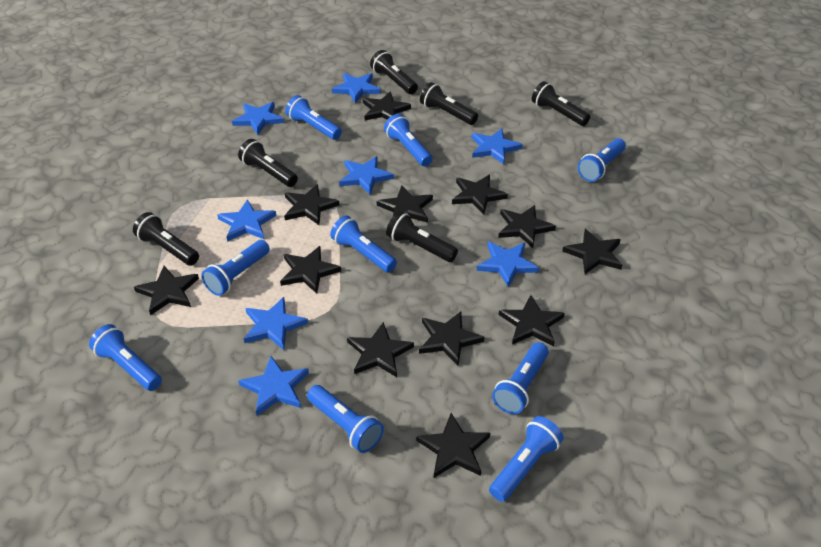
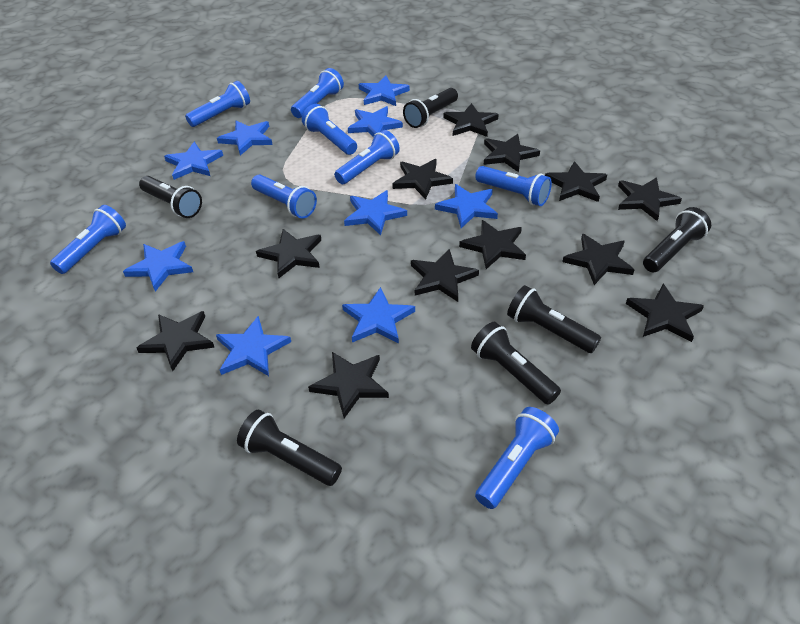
blue flashlight: [89,324,162,391] [201,240,270,296] [285,95,342,140] [307,385,384,453] [330,216,397,273] [384,114,433,166] [489,416,564,502] [492,342,549,414] [578,138,626,182] = 9 -> [50,205,126,274] [185,81,250,127] [251,175,317,219] [291,68,344,118] [302,104,357,155] [334,130,400,184] [475,166,552,206] [475,407,559,509] = 8
blue star: [217,199,277,242] [232,102,284,135] [238,356,309,416] [244,297,308,350] [332,73,381,103] [339,156,394,195] [472,128,523,164] [477,242,539,288] = 8 -> [123,241,193,292] [164,142,223,180] [216,316,291,376] [217,120,273,156] [342,287,415,344] [344,190,407,235] [348,106,403,137] [359,76,410,106] [435,184,498,228] = 9

